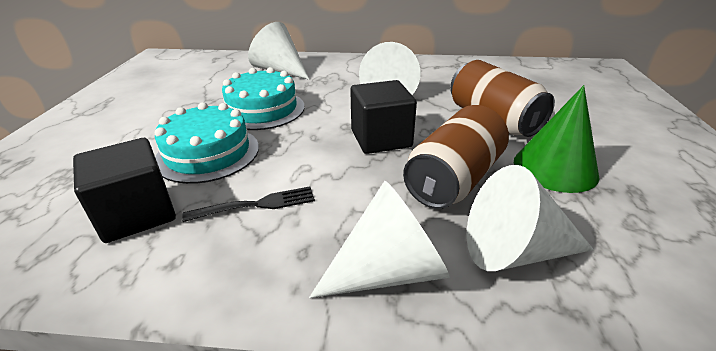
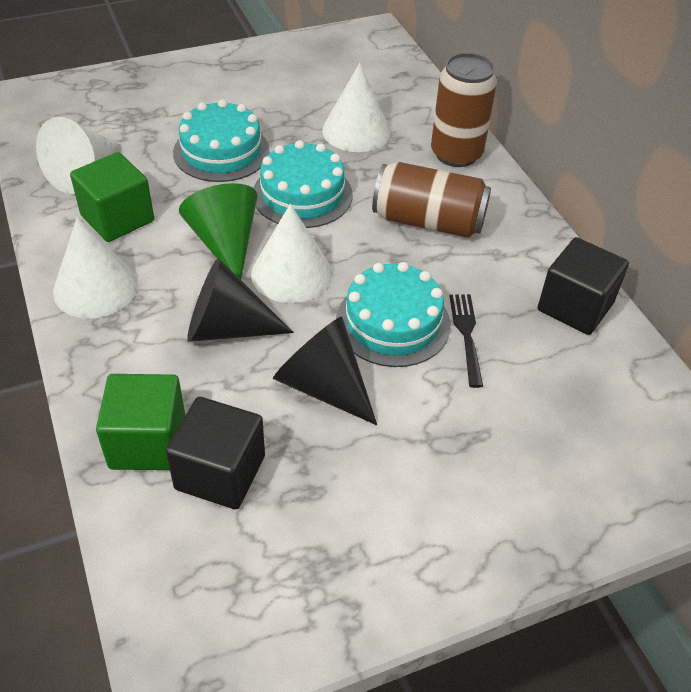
black cone: none = 0 -> [187,258,294,342] [273,317,377,425] = 2
green cube: none = 0 -> [70,152,154,242] [96,374,185,470] = 2
turquoise cake: [155,102,259,184] [222,67,305,130] = 2 -> [173,99,270,182] [254,140,353,228] [336,262,451,367] = 3

